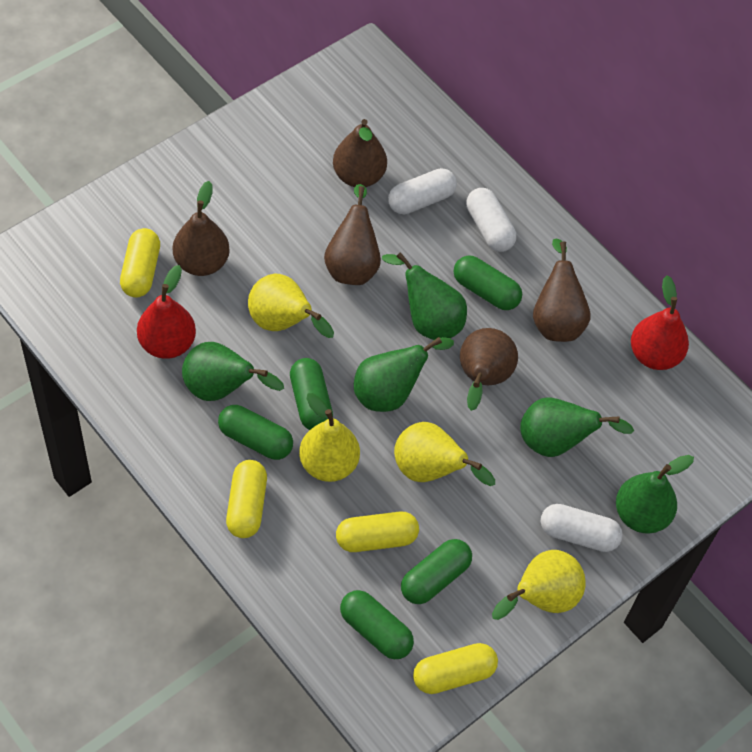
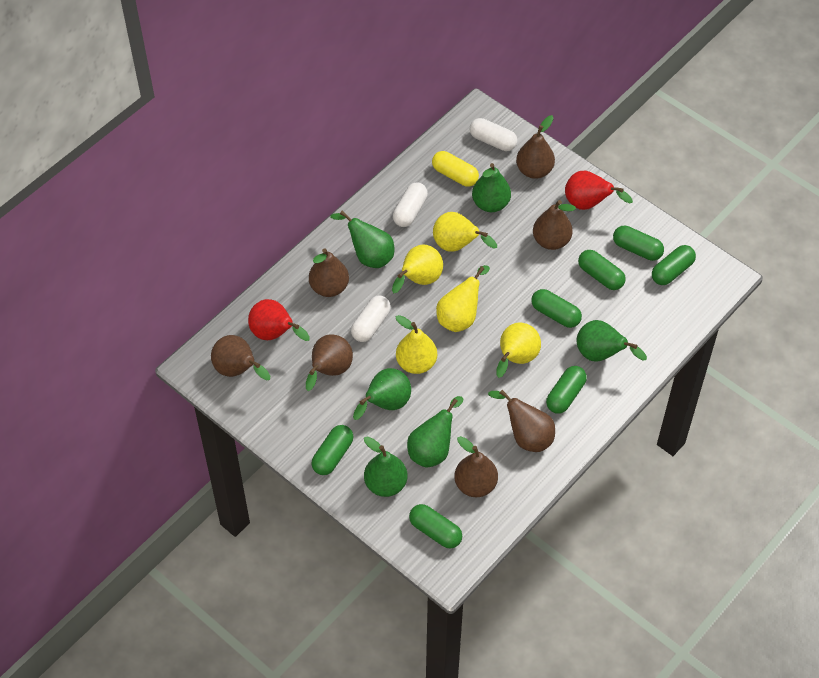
brown pear: [173,181,230,276] [324,184,381,285] [333,119,387,187] [460,328,518,411] [533,239,590,342] = 5 -> [211,335,270,380] [306,334,353,391] [309,248,349,297] [454,436,498,497] [488,390,555,452] [516,115,555,179] [533,200,576,250] = 7
green capsule: [218,405,293,460] [290,358,333,430] [340,590,414,659] [401,539,472,604] [454,255,522,310] = 5 -> [311,425,353,475] [409,504,462,549] [531,289,582,328] [546,366,587,414] [578,250,626,290] [613,226,664,261] [652,245,696,285] = 7
green pear: [182,342,284,401] [354,337,454,412] [382,252,467,340] [520,397,634,457] [616,455,694,534] = 5 -> [330,211,394,268] [353,368,411,420] [364,436,407,497] [407,396,463,468] [472,163,511,212] [576,320,647,362] = 6
yellow capsule: [120,228,160,297] [226,460,267,538] [336,512,419,552] [413,643,498,694] = 4 -> [432,151,479,187] = 1
yellow pear: [248,274,334,338] [299,393,360,482] [394,422,495,486] [492,550,586,620] = 4 -> [392,245,443,293] [395,315,437,374] [433,212,497,252] [436,265,490,332] [496,323,541,378] = 5

